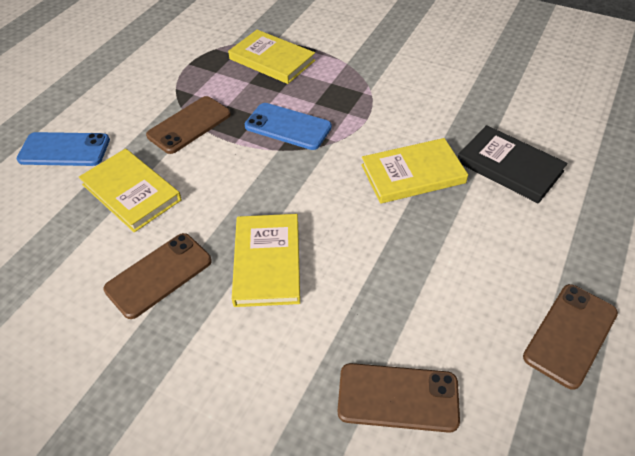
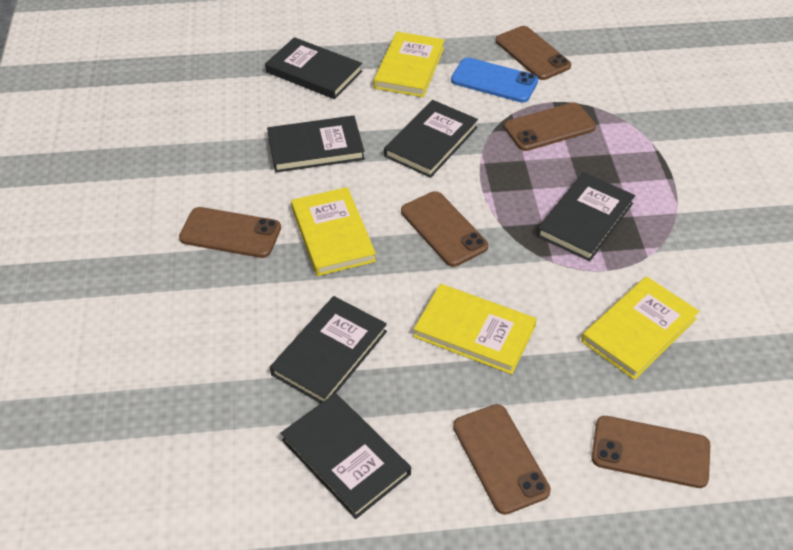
black book: [458,125,568,204] = 1 -> [265,37,362,99] [267,115,365,173] [270,296,387,404] [280,393,411,519] [384,100,478,178] [537,172,635,261] = 6
blue phone: [16,132,110,166] [245,103,332,150] = 2 -> [451,57,538,103] = 1
brown phone: [103,233,212,319] [146,96,231,154] [338,363,460,433] [523,284,618,390] = 4 -> [179,207,281,258] [401,191,488,267] [453,404,551,515] [496,26,571,80] [504,102,596,151] [592,416,710,488] = 6

